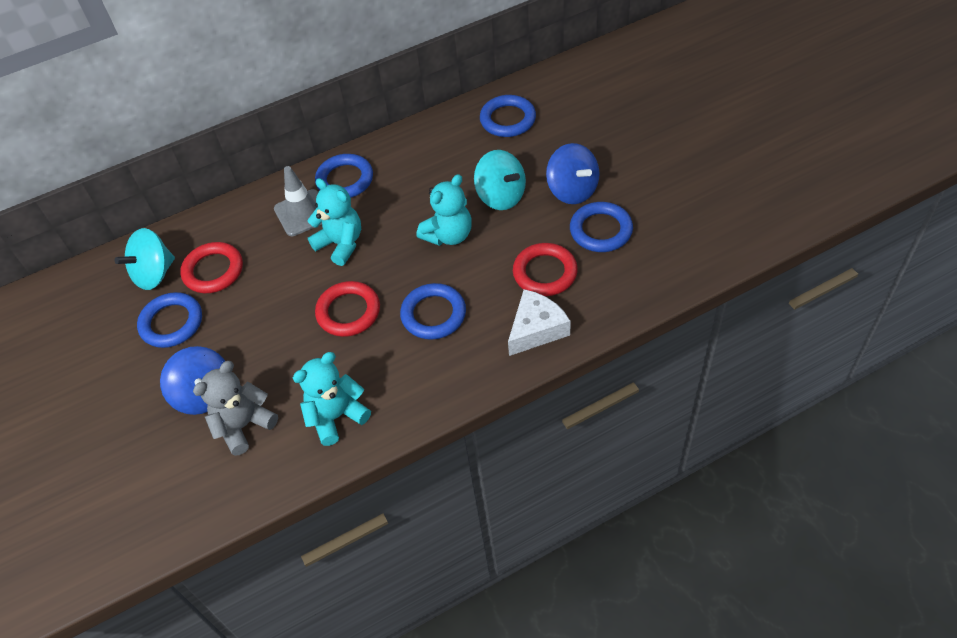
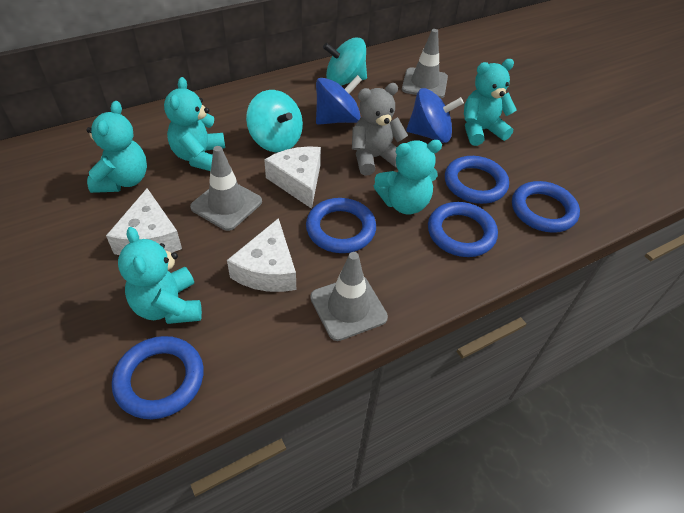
grey traffic cone: [274,166,322,236] = 1 -> [190,146,262,231] [310,252,388,341] [402,29,448,98] = 3
red ring: [180,242,243,293] [315,281,380,337] [513,243,578,296] = 3 -> none = 0
turquoise teddy bear: [293,352,371,446] [307,178,361,266] [417,174,472,246] = 3 -> [86,101,147,193] [118,227,202,324] [164,77,225,171] [374,140,442,214] [464,59,517,146] = 5
white cheese: [508,289,570,356] = 1 -> [106,188,182,255] [227,218,296,292] [264,146,321,209] = 3

